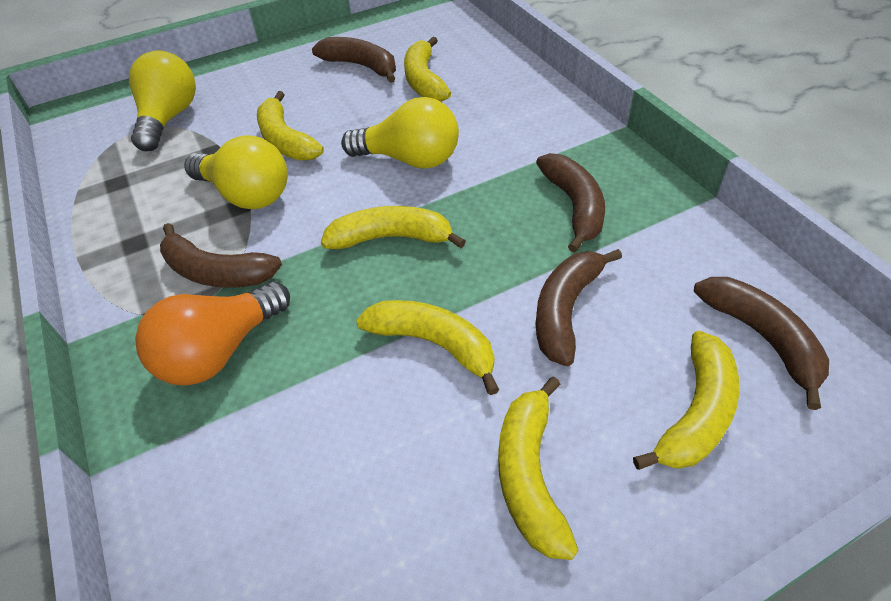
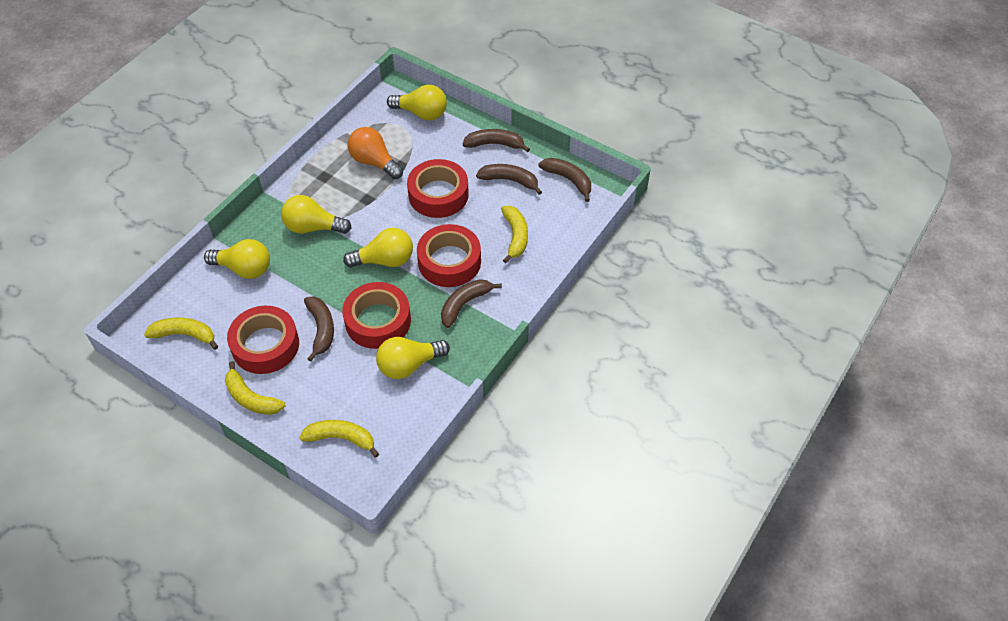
red tape: none = 0 -> [227,306,299,374] [342,282,411,349] [407,159,469,218] [417,224,481,287] = 4
yellow banana: [257,91,324,161] [321,206,466,249] [356,300,499,395] [404,37,451,102] [498,376,578,560] [633,331,739,470] = 6 -> [144,317,218,350] [225,361,285,415] [299,420,379,458] [501,206,528,263] = 4
yellow light bulb: [129,50,196,151] [184,136,288,209] [341,97,459,169] = 3 -> [204,239,270,279] [281,195,351,234] [343,228,413,267] [376,337,450,379] [387,85,447,120] = 5

